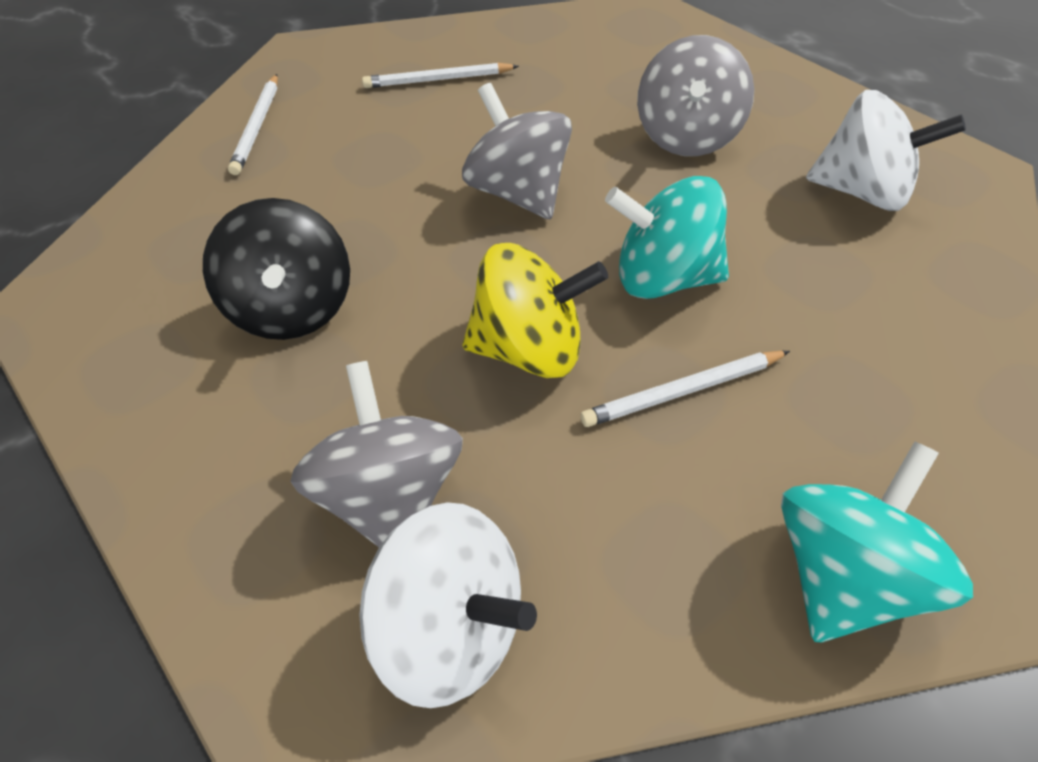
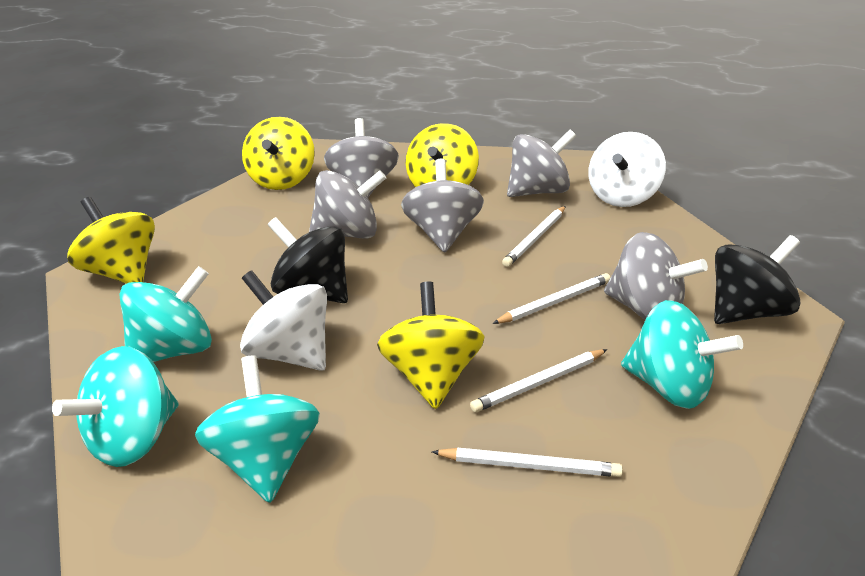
black spinning top: [203,198,350,340] = 1 -> [267,217,348,303] [714,235,801,324] = 2
grey spinning top: [290,361,463,547] [462,83,572,220] [637,35,754,156] = 3 -> [309,170,386,239] [324,118,399,197] [401,159,484,252] [507,130,576,197] [604,232,708,320] = 5
turquoise spinning top: [605,176,729,299] [781,441,973,642] = 2 -> [52,346,179,467] [119,266,212,362] [195,355,320,503] [621,300,743,409] = 4
white pencil: [228,74,278,175] [362,63,519,88] [580,351,790,427] = 3 -> [431,447,623,477] [470,349,608,412] [492,273,611,324] [502,206,566,267] = 4
yellow spinning top: [462,243,608,378] = 1 -> [67,197,155,284] [242,117,315,190] [377,281,484,409] [406,123,479,187] = 4

